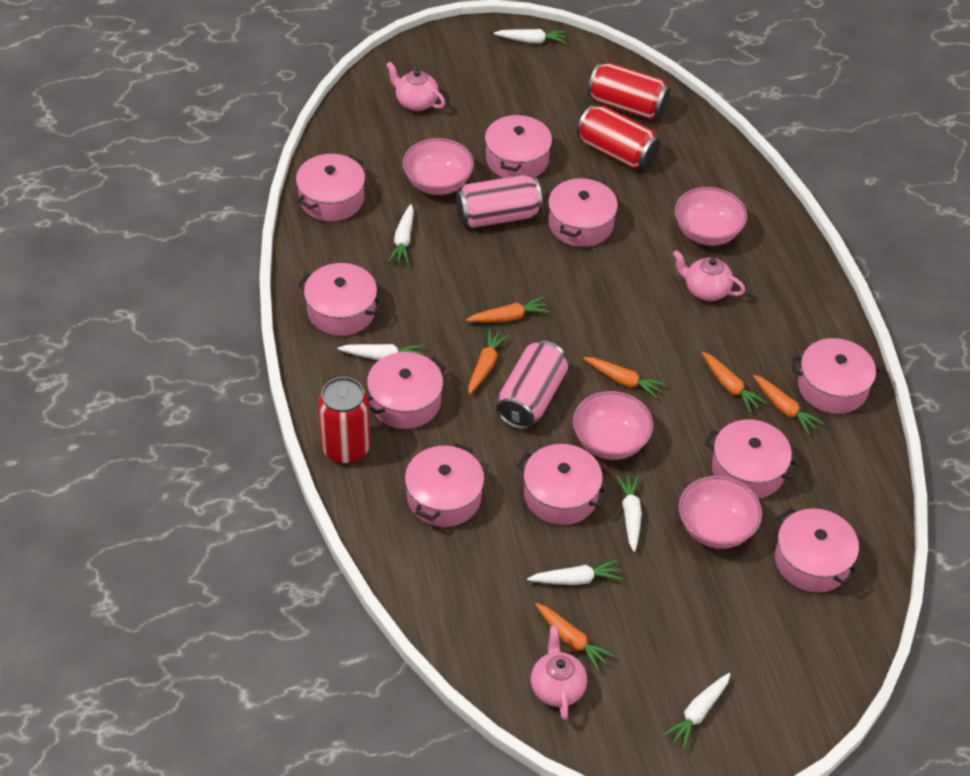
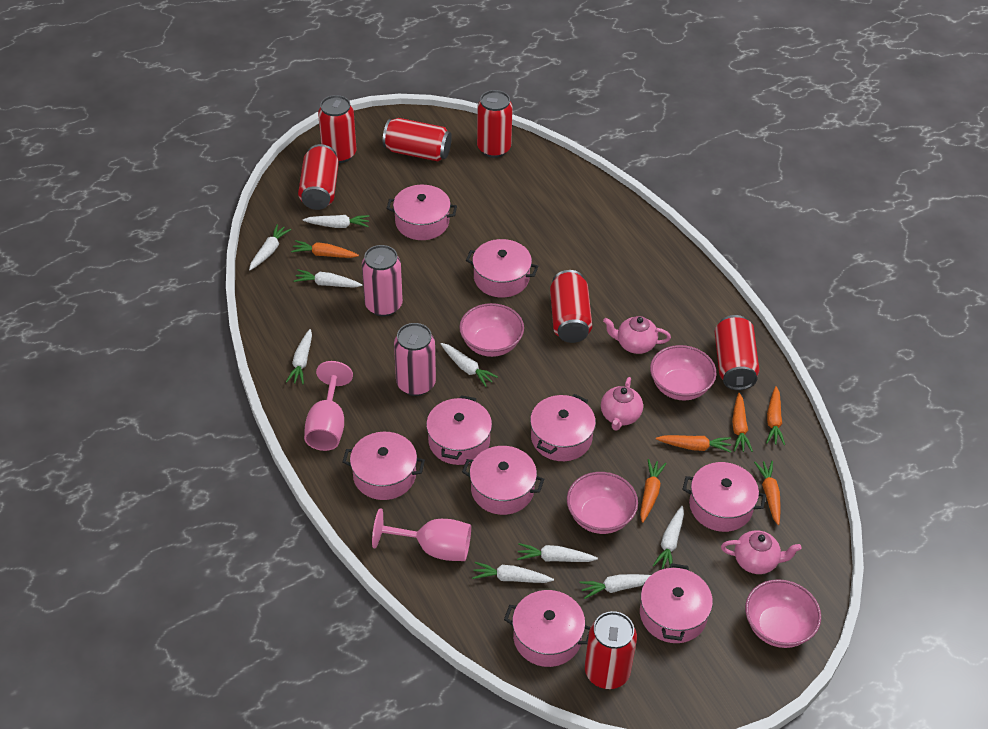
pink goblet: none = 0 -> [304,361,353,451] [372,508,471,561] = 2
pink pot: [296,154,365,221] [298,263,384,336] [367,352,446,429] [405,443,484,527] [485,113,552,178] [517,444,609,525] [548,177,618,247] [705,420,800,499] [775,508,859,593] [792,338,883,414] = 10 -> [343,432,425,500] [387,185,457,240] [426,395,492,465] [462,446,544,515] [466,239,538,297] [504,590,590,667] [530,394,596,461] [640,563,713,643] [682,462,766,532] = 9
red can: [318,377,370,464] [577,105,661,170] [588,63,671,120] = 3 -> [298,144,339,210] [318,95,356,163] [383,118,452,161] [477,90,513,158] [550,270,592,343] [585,611,637,689] [715,315,759,390] = 7
white carrot: [338,344,424,360] [388,204,414,264] [494,29,566,43] [527,560,622,585] [616,475,642,552] [663,673,730,749] = 6 -> [249,224,291,270] [286,329,312,384] [294,269,362,288] [303,215,369,228] [441,343,498,387] [472,562,554,583] [517,543,598,562] [579,574,651,599] [653,506,684,569] = 9

